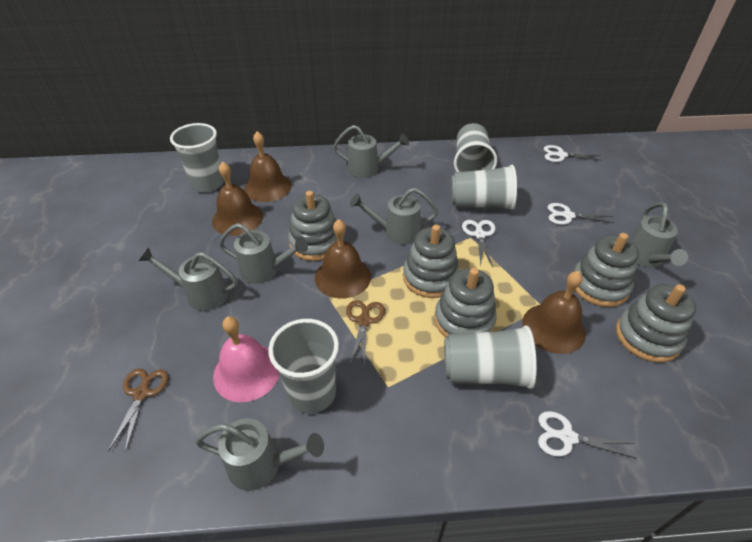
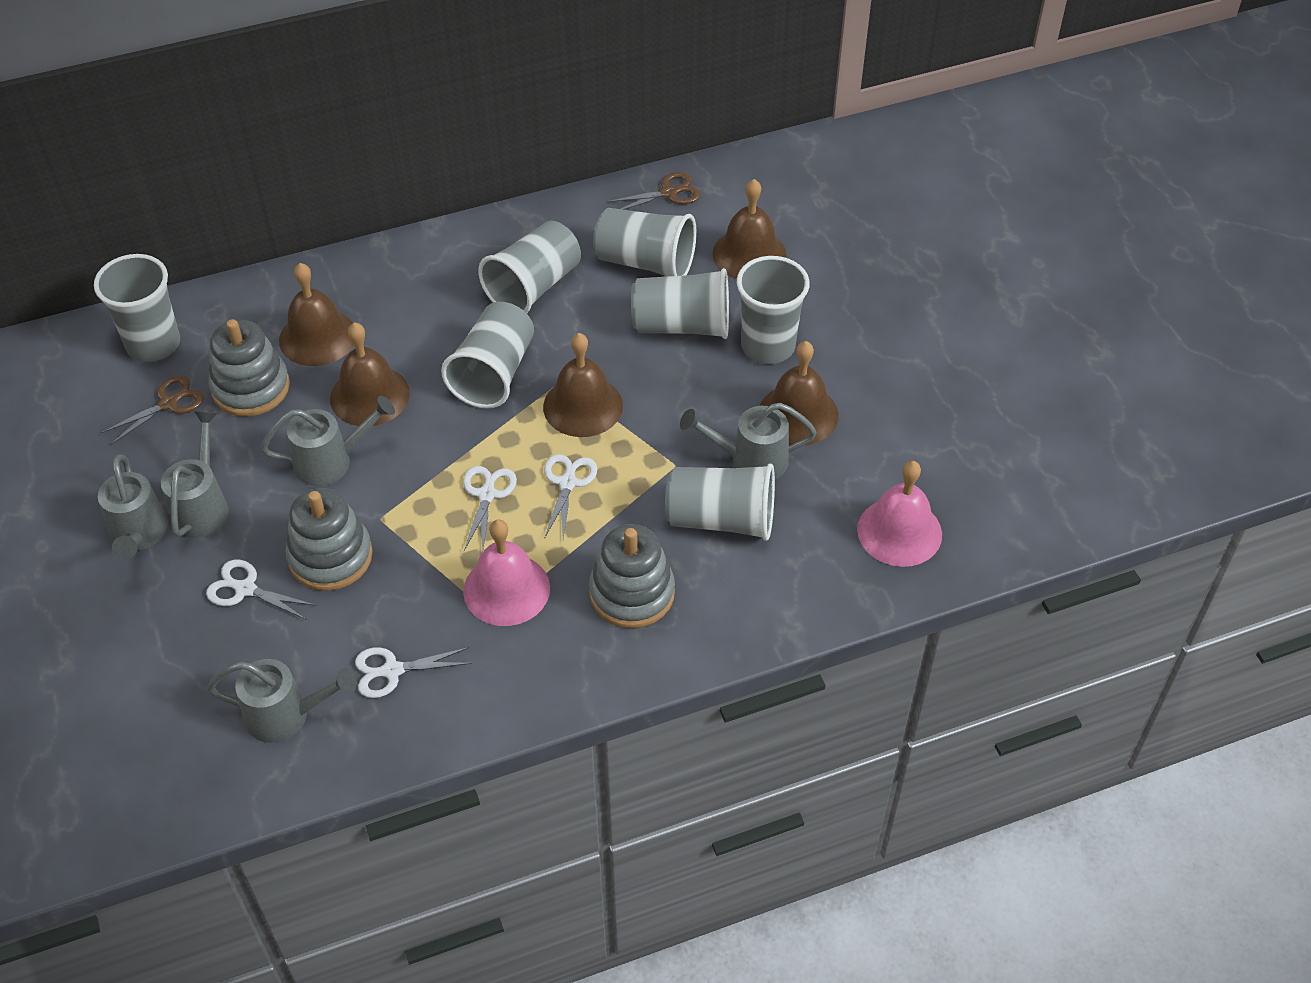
brown bell: [212,161,263,236] [244,131,292,202] [315,219,371,299] [522,271,586,354] = 4 -> [279,263,354,366] [330,322,410,426] [543,333,623,437] [712,179,787,279] [760,341,839,445] = 5
grey cup: [170,123,224,192] [268,319,339,414] [444,325,537,389] [451,165,517,210] [454,123,497,172] = 5 -> [94,254,180,362] [441,302,534,409] [478,221,581,313] [593,208,696,276] [631,268,729,339] [665,464,775,541] [737,256,810,364] = 7
grey stacking toy: [288,191,337,261] [403,225,459,298] [434,268,497,338] [573,233,639,307] [616,284,696,362] = 5 -> [208,319,290,417] [285,488,373,591] [589,524,675,628] = 3
grey watering can: [139,247,238,311] [195,418,324,491] [219,223,308,284] [333,125,409,178] [350,188,438,245] [630,202,688,267] = 6 -> [98,454,168,560] [161,411,229,538] [207,659,357,743] [260,396,395,486] [680,403,817,480] = 5
pink bell: [213,316,280,402] = 1 -> [463,520,550,626] [857,461,942,567] = 2

